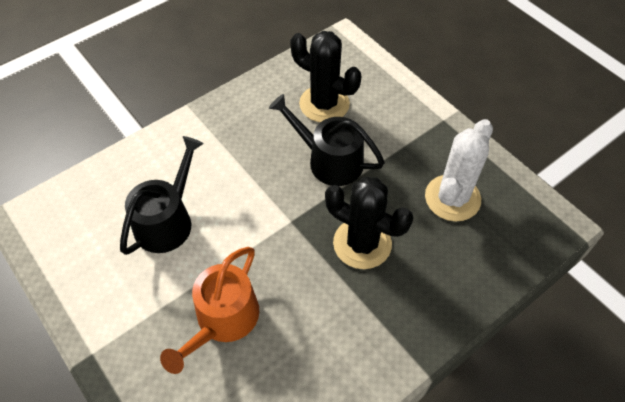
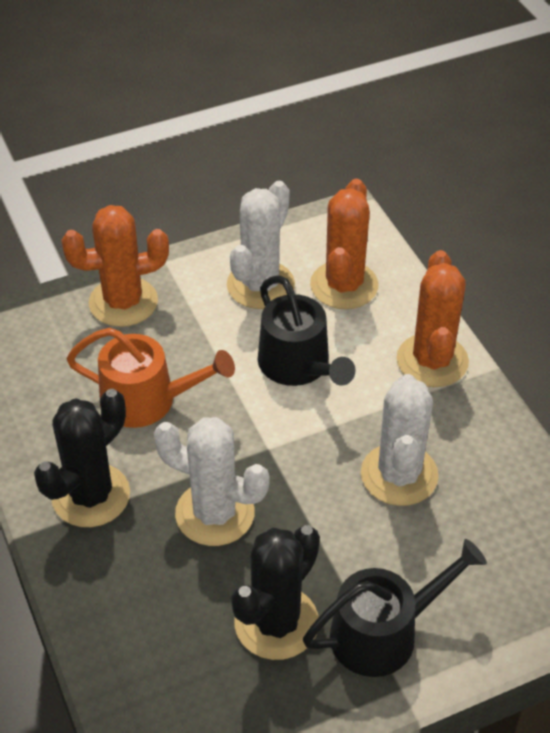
orange cactus: none = 0 -> [61,205,169,327] [310,179,379,309] [397,250,469,387] = 3
white cactus: [425,119,493,221] = 1 -> [154,417,269,546] [227,181,295,309] [361,374,439,506] = 3

